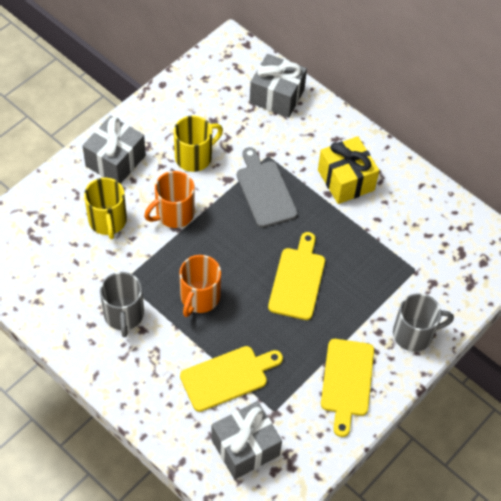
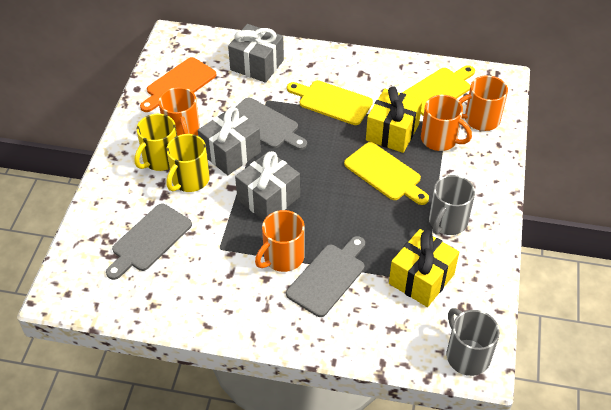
grey cutting board: [237,147,298,228] = 1 -> [106,203,192,280] [236,98,307,150] [286,236,365,317] = 3
orange cutting board: none = 0 -> [140,57,216,112] = 1
orange mug: [144,171,195,228] [179,255,221,317] = 2 -> [159,87,200,136] [255,210,305,272] [421,95,472,151] [459,75,508,131] = 4
yellow gift: [318,136,379,204] = 1 -> [366,86,422,153] [389,229,459,307] = 2

